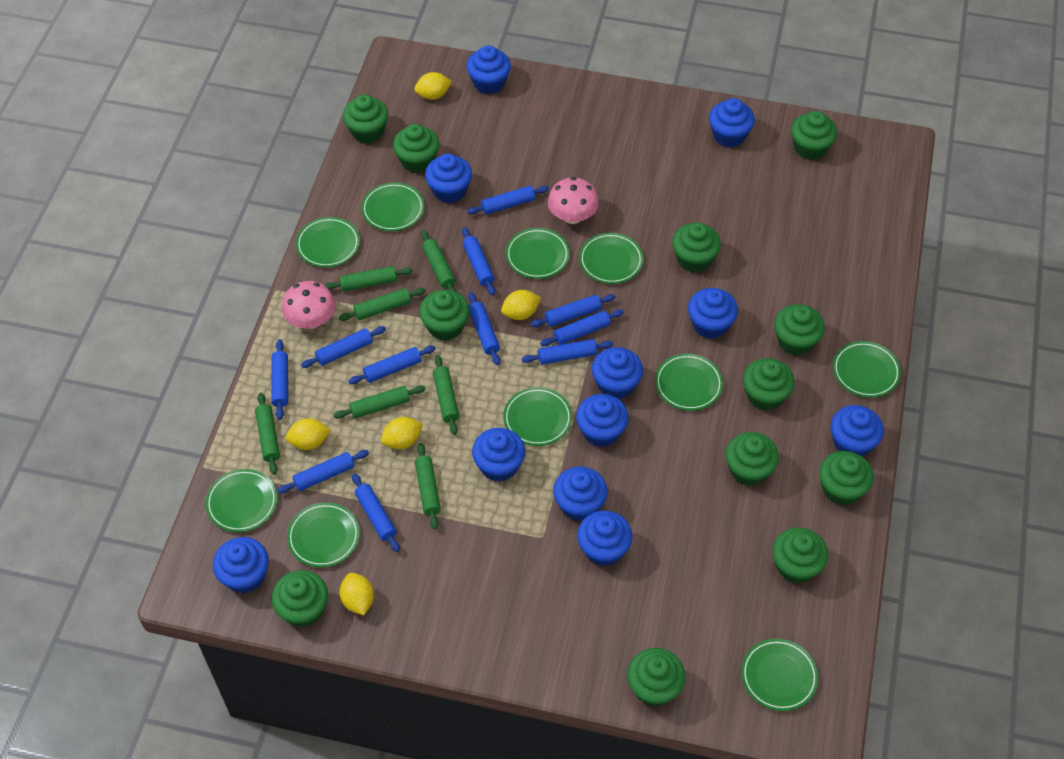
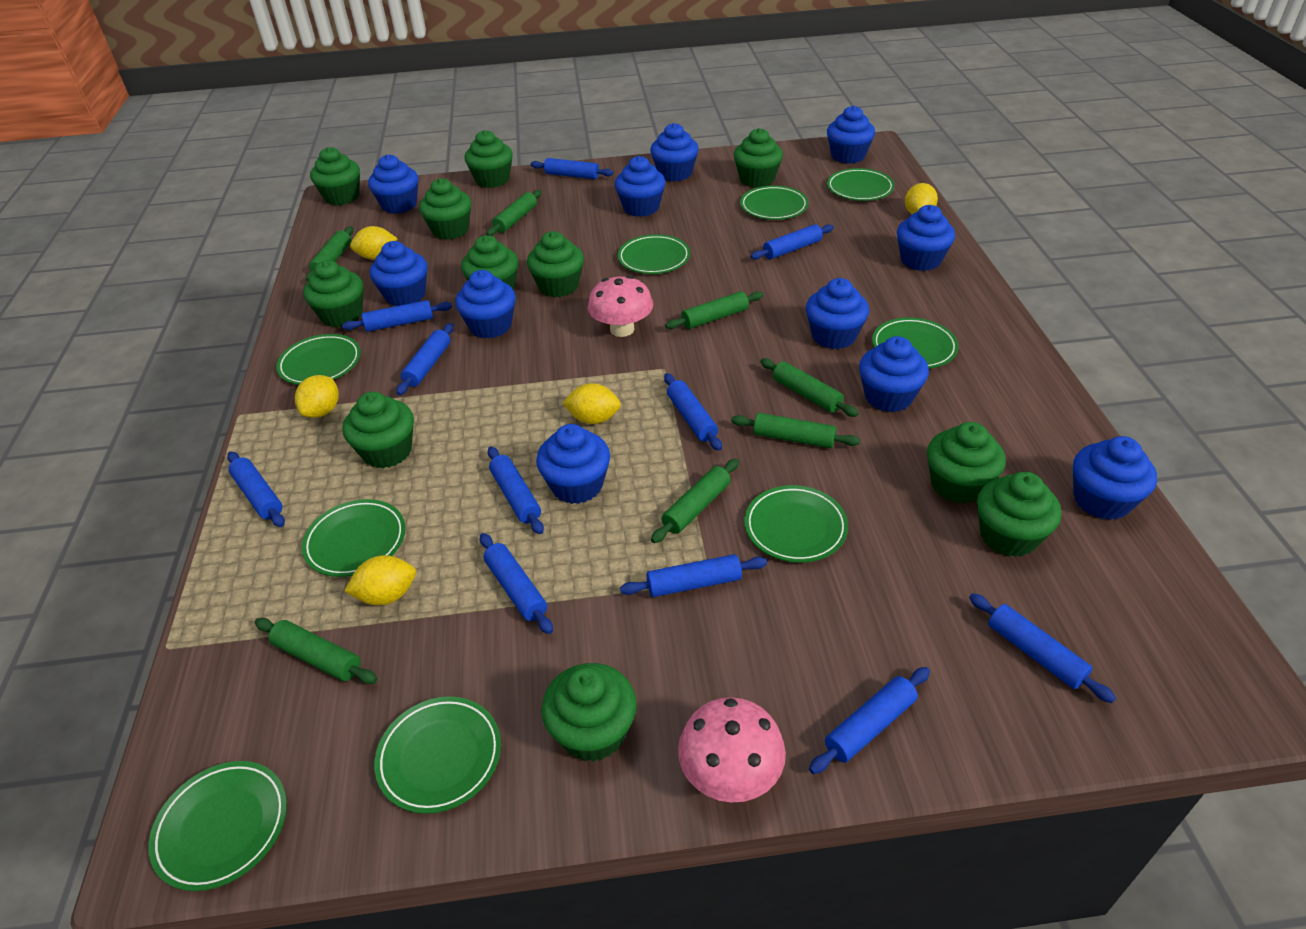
green cupcake: [272,570,328,628] [343,94,388,143] [393,124,439,173] [419,290,470,341] [627,648,686,707] [672,222,721,272] [725,432,779,486] [743,358,795,411] [773,527,828,584] [774,304,825,356] [791,111,837,160] [819,451,873,505] = 12 -> [303,260,363,327] [310,147,360,205] [342,392,414,468] [419,178,471,240] [461,235,518,291] [465,130,513,188] [527,231,584,297] [541,663,637,762] [734,128,783,187] [927,422,1006,504] [977,472,1062,557] = 11
green plate: [205,469,277,532] [287,502,360,567] [296,217,360,267] [361,182,424,231] [503,387,572,446] [506,228,570,279] [579,233,644,284] [655,353,723,411] [741,639,818,711] [833,341,901,398] = 10 -> [149,761,287,891] [276,334,361,385] [302,499,405,577] [374,696,501,814] [618,234,690,274] [740,185,808,220] [744,485,848,563] [827,168,895,201] [872,317,959,369] = 9

